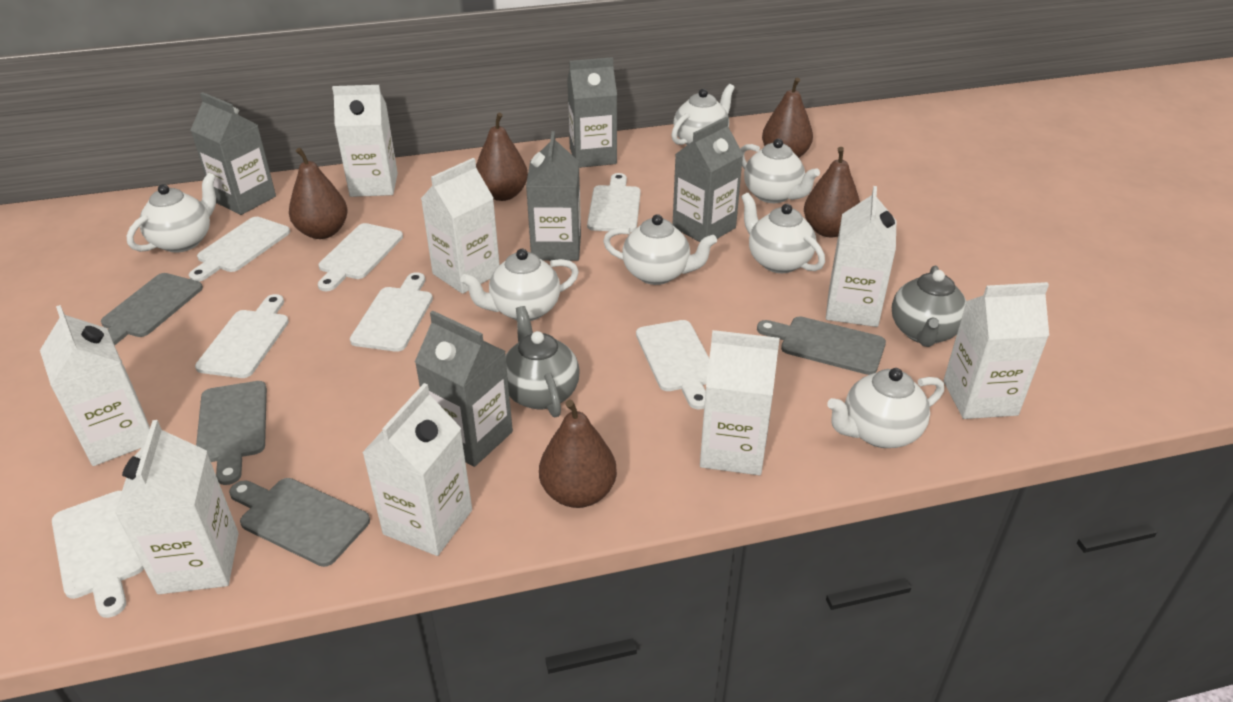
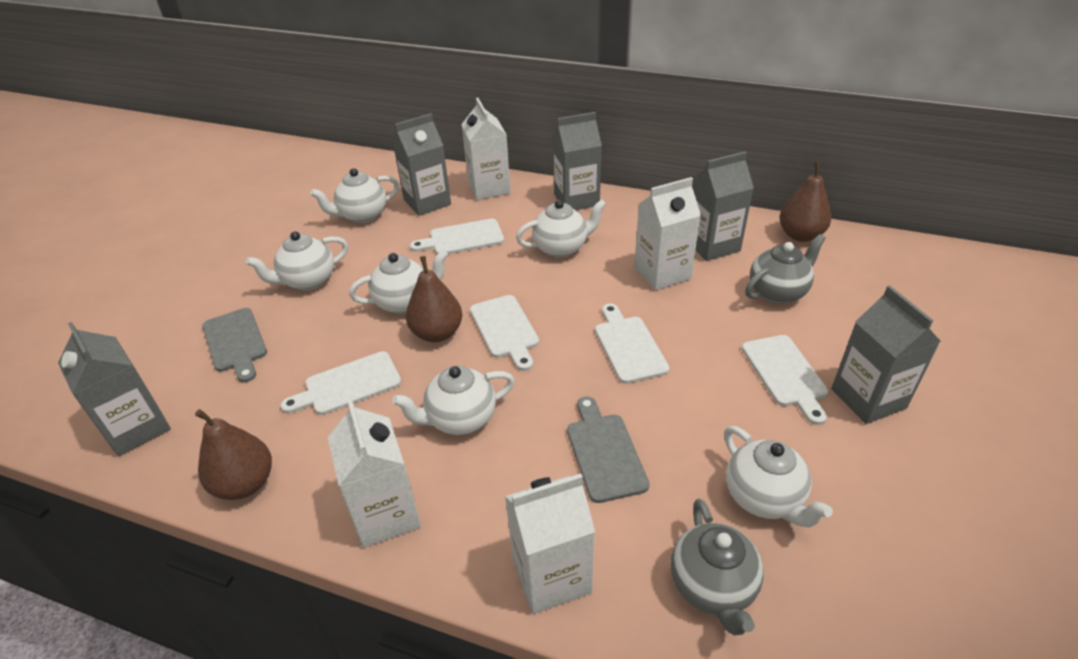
brown pear: [289,148,348,239] [476,113,528,201] [539,400,617,508] [762,77,813,158] [804,147,860,237] = 5 -> [195,409,272,500] [406,256,462,342] [779,161,831,242] = 3
grey cutting board: [101,273,203,345] [196,381,267,485] [229,478,370,567] [757,317,886,375] = 4 -> [202,308,267,383] [567,396,649,503] = 2
white carton: [40,305,150,466] [115,420,239,594] [332,85,398,197] [362,383,472,556] [421,158,500,294] [700,330,780,475] [826,186,896,327] [943,282,1049,419] = 8 -> [327,399,421,548] [461,98,511,200] [505,474,595,614] [634,177,701,290] = 4
white cutting board: [52,491,144,618] [189,217,290,282] [195,294,289,378] [318,223,403,291] [350,272,433,352] [587,173,641,232] [636,320,709,409] = 7 -> [281,351,401,415] [410,219,504,254] [470,295,539,371] [595,304,670,384] [742,335,828,425] = 5
white teapot: [126,172,216,253] [460,249,579,321] [603,214,717,285] [671,84,735,145] [741,139,820,203] [741,192,825,273] [827,368,944,448] = 7 -> [246,231,348,290] [310,168,399,223] [349,250,448,314] [392,366,515,435] [516,200,606,258] [724,426,833,528] = 6

